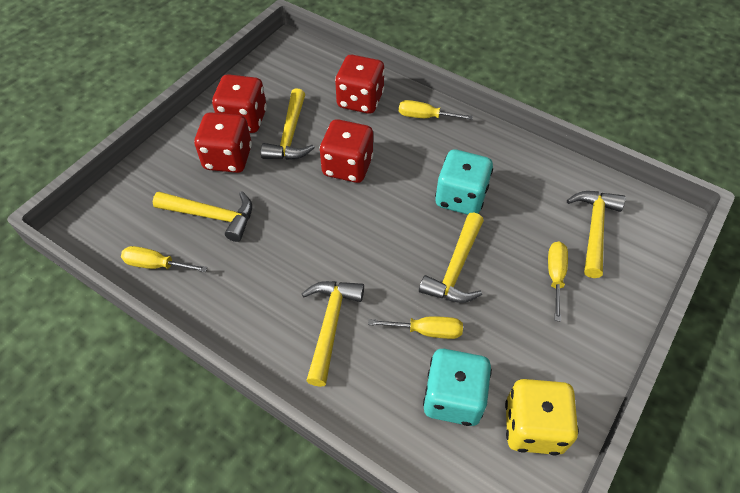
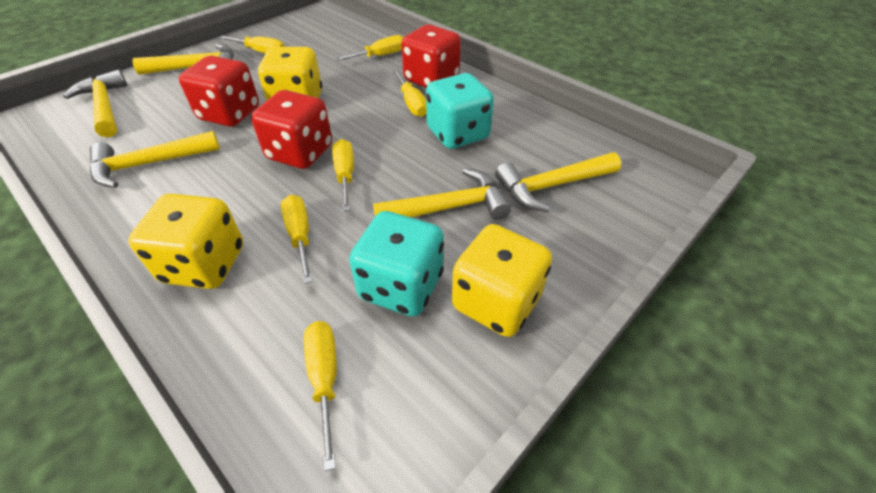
red dice: [194,112,252,173] [212,74,267,133] [320,119,374,183] [335,55,385,114] = 4 -> [179,56,259,127] [251,90,332,169] [402,24,461,88] = 3
yellow dice: [505,379,579,455] = 1 -> [128,194,243,289] [258,47,322,101] [452,224,552,337] = 3
yellow screwdriver: [121,246,208,272] [368,316,463,339] [399,100,473,120] [548,242,568,322] = 4 -> [219,36,284,53] [281,195,313,284] [304,321,337,471] [332,139,354,211] [335,35,403,61] [393,70,427,117] = 6

